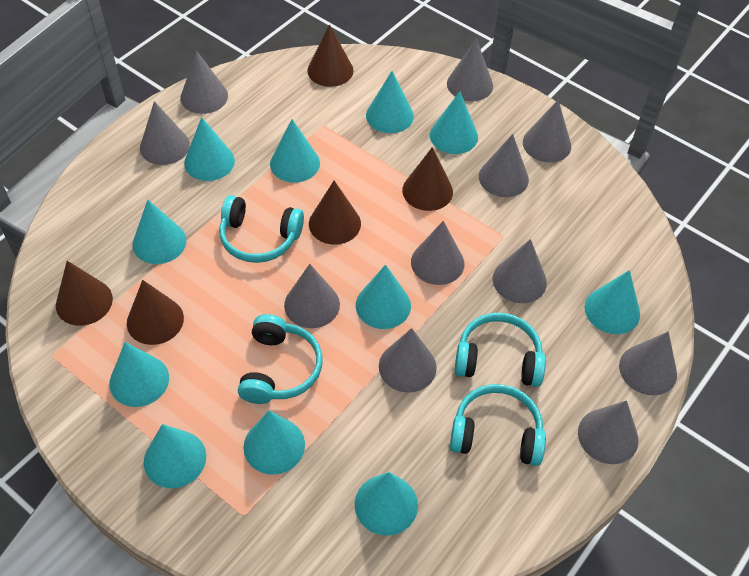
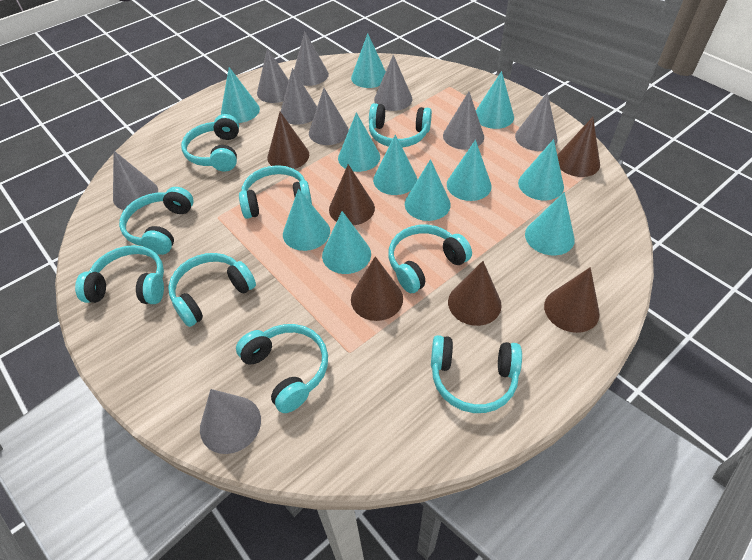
brown cone: [56,261,113,326] [127,280,184,345] [307,24,354,87] [309,181,361,245] [402,147,453,211] = 5 -> [267,112,309,169] [329,164,375,225] [351,256,403,321] [448,261,502,326] [544,267,600,333] [557,117,600,177] = 6
grey cone: [140,101,190,165] [180,51,228,114] [284,264,340,328] [379,328,437,393] [411,221,464,285] [447,39,493,101] [479,134,529,197] [493,239,547,303] [523,100,571,163] [578,400,638,464] [619,331,677,395] = 11 -> [113,151,158,210] [200,389,261,454] [257,48,289,103] [280,68,317,125] [294,32,329,86] [309,88,349,145] [374,55,412,111] [443,91,484,150] [515,92,557,151] = 9
turquoise headphones: [219,195,304,263] [238,314,323,404] [450,384,546,466] [455,313,546,387] = 4 -> [75,245,164,304] [119,187,194,255] [168,253,256,327] [181,114,239,171] [236,324,328,413] [239,165,312,219] [369,103,432,147] [388,225,472,293] [431,335,522,413] = 9

